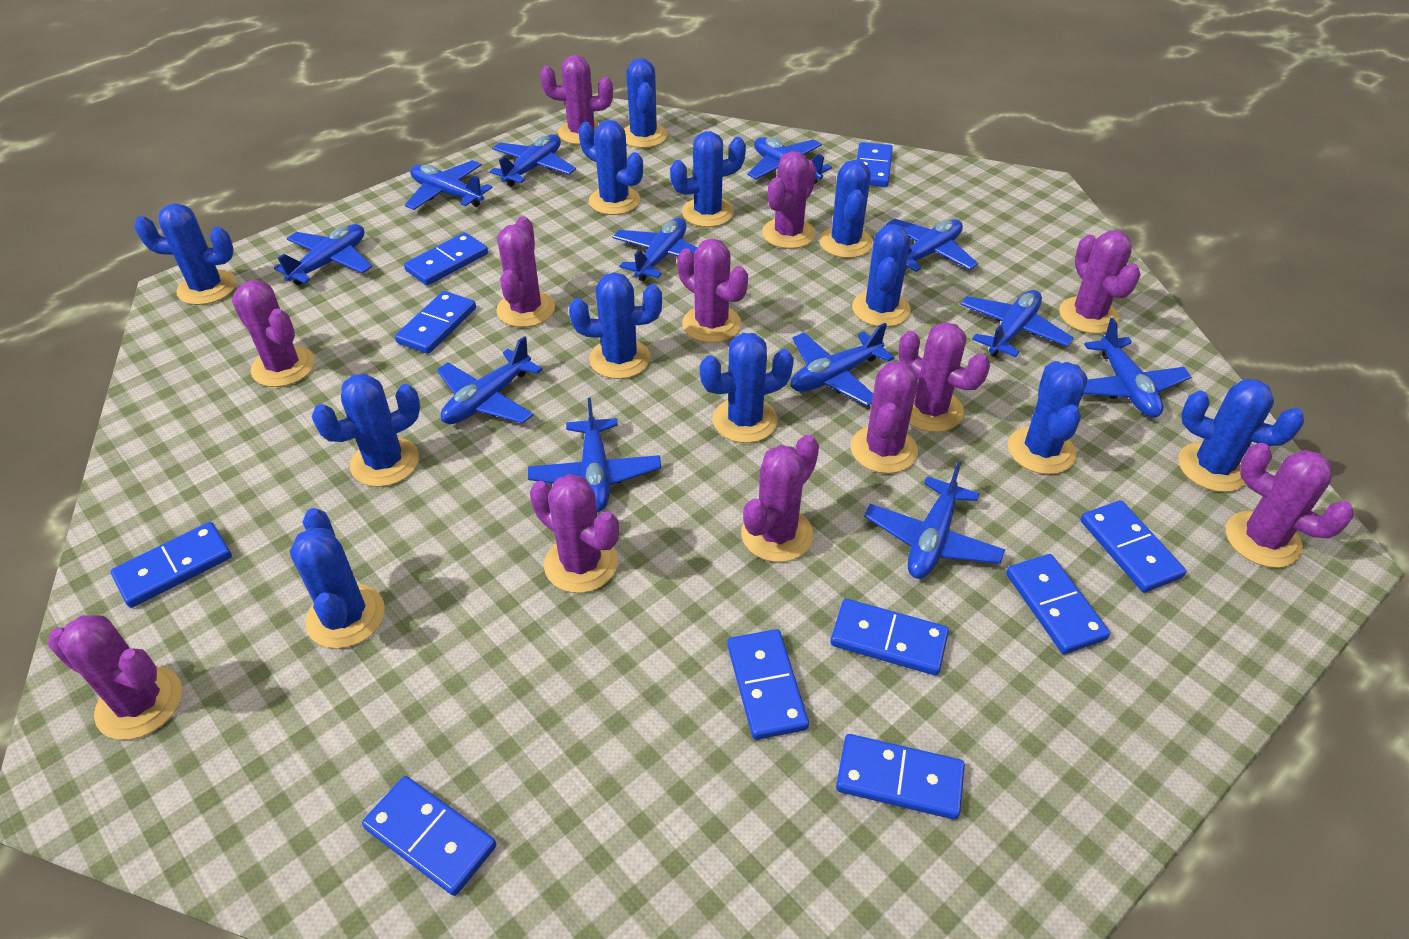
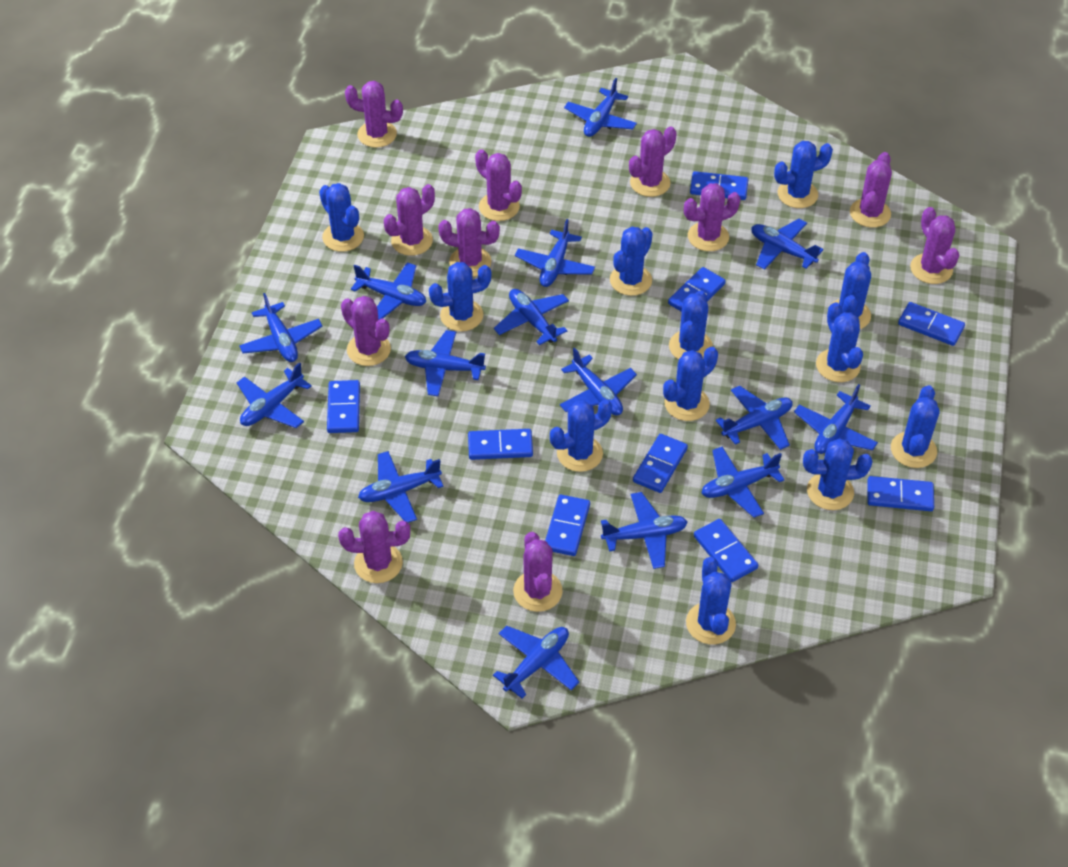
blue domino: [111,522,232,608] [362,776,496,896] [395,291,476,354] [404,232,488,286] [727,629,809,740] [831,599,949,675] [836,734,965,820] [857,142,893,187] [1006,554,1110,654] [1081,500,1186,592] = 10 -> [327,380,360,433] [468,429,533,460] [545,495,590,556] [633,434,688,493] [668,267,726,312] [690,171,748,200] [694,519,758,582] [867,476,934,511] [898,302,965,346] = 9
blue plane: [274,224,372,285] [405,160,492,210] [437,336,543,424] [490,134,576,187] [528,398,661,512] [612,218,697,281] [747,137,832,183] [791,323,894,406] [864,462,1005,579] [886,219,978,272] [960,290,1074,357] [1083,318,1192,418] = 12 -> [237,362,312,428] [239,293,323,362] [351,262,426,320] [358,451,444,523] [405,330,486,396] [493,625,579,698] [494,289,569,345] [515,219,595,287] [560,347,637,415] [564,78,637,137] [601,492,688,569] [701,447,784,518] [716,386,793,450] [751,219,823,270] [794,384,878,454] = 15
purple cactus: [48,615,182,740] [232,280,315,387] [496,216,555,327] [530,474,619,593] [540,55,613,145] [677,239,748,343] [741,435,819,562] [762,151,816,249] [851,361,918,474] [898,322,990,432] [1059,230,1141,334] [1226,443,1354,568] = 12 -> [338,511,410,583] [341,296,391,366] [345,81,403,148] [384,184,435,256] [438,208,500,277] [475,149,522,221] [513,532,563,612] [629,126,677,197] [684,183,740,251] [850,152,892,228] [910,207,959,284] = 11

